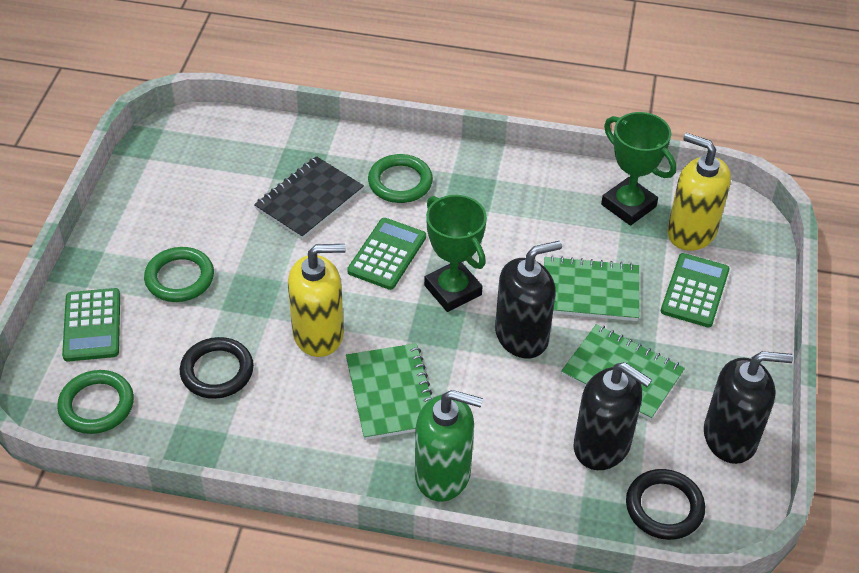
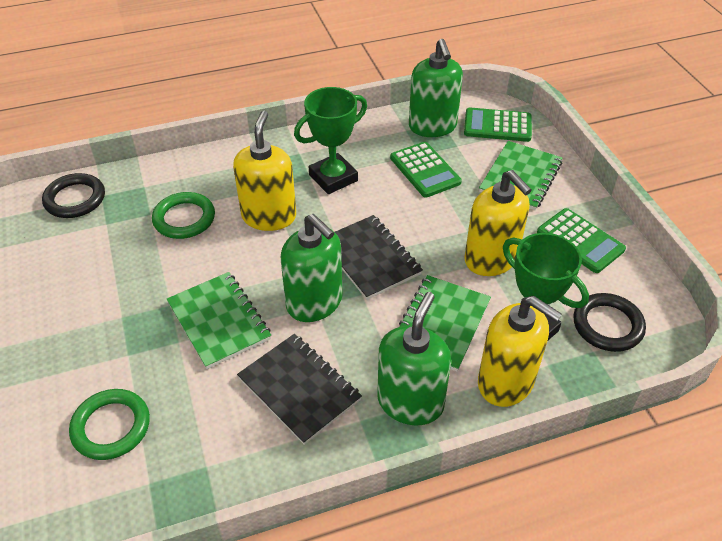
black notebook: [254,156,364,239] = 1 -> [237,334,362,445] [335,215,423,300] = 2
black soap dispenser: [495,241,562,358] [573,362,652,470] [704,351,793,464] = 3 -> none = 0
green ring: [57,370,134,434] [144,247,214,302] [368,154,433,203] = 3 -> [69,389,150,460] [152,192,215,239] = 2
green soap dispenser: [415,390,483,502] = 1 -> [281,214,343,322] [377,292,451,425] [409,39,463,137] = 3
yellow soap dispenser: [288,244,346,357] [667,133,731,251] = 2 -> [233,111,296,231] [465,170,532,276] [478,296,562,407] = 3

